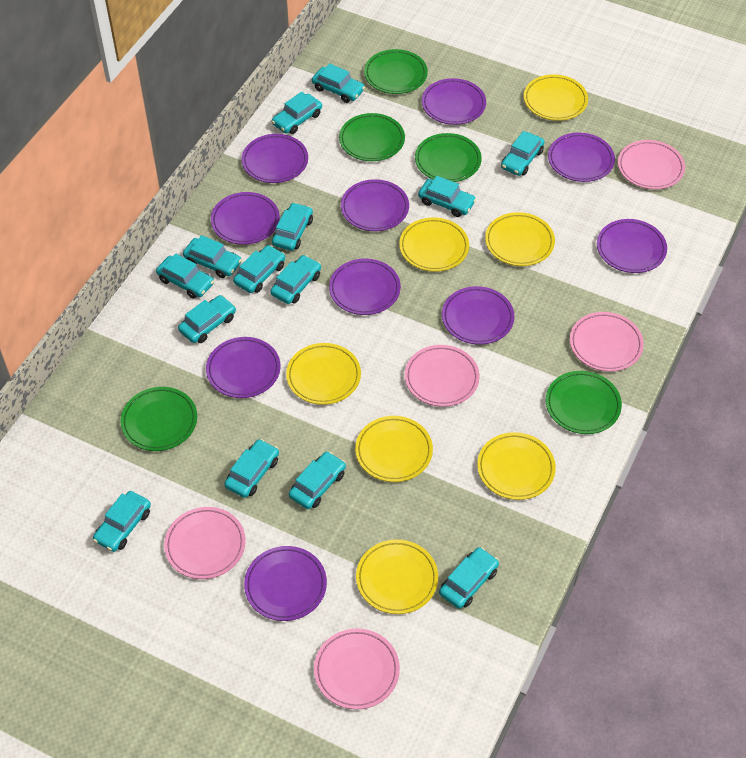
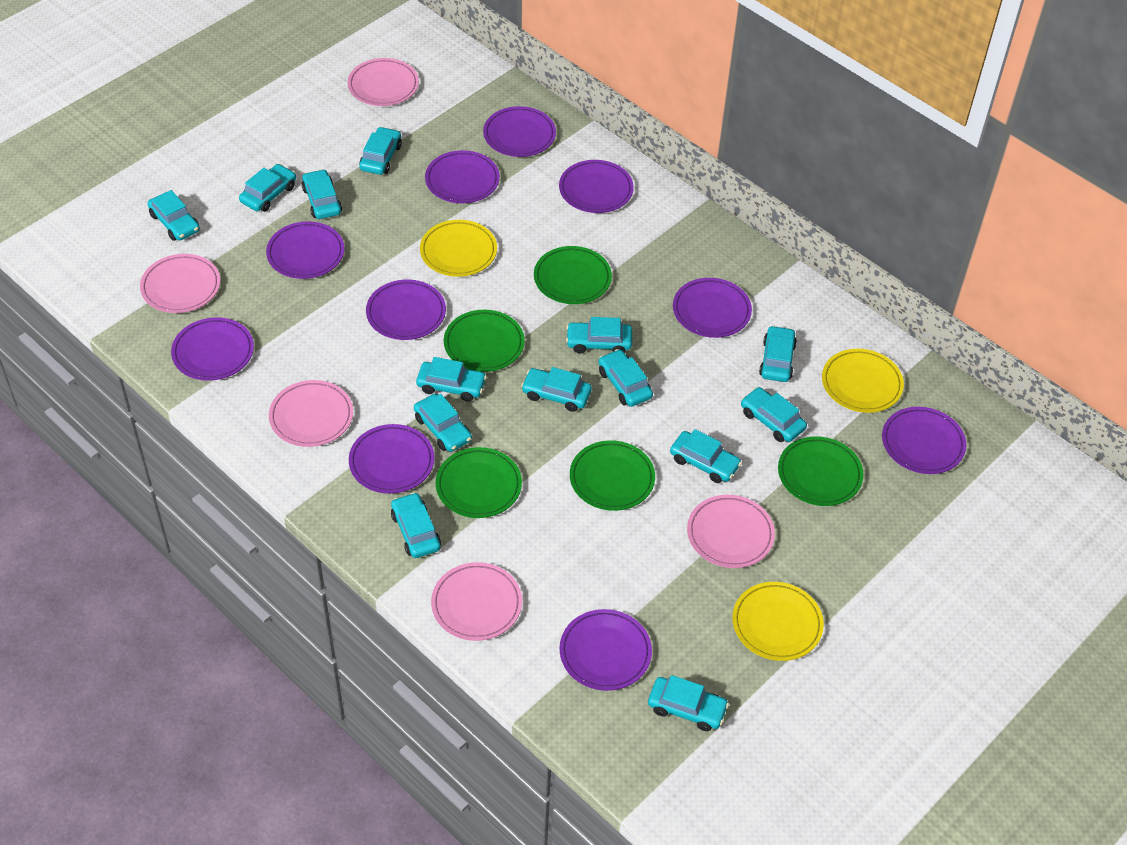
yellow plate: [286,343,361,405] [355,416,433,482] [356,540,438,614] [399,217,469,272] [477,432,556,500] [485,212,555,266] [524,75,588,121] = 7 -> [420,220,497,277] [732,582,824,661] [822,349,904,413] = 3

